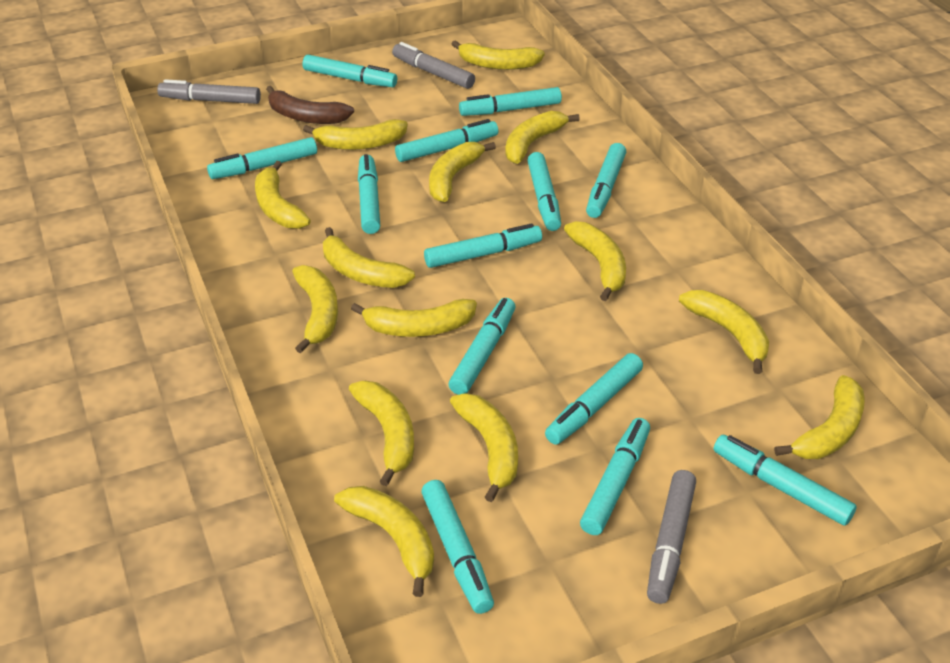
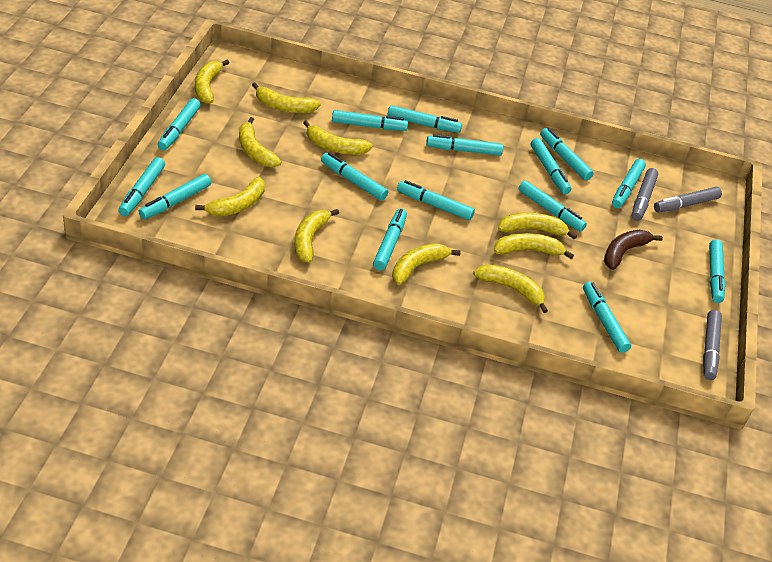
turquoise marker: [207,137,317,179] [302,55,397,87] [358,154,380,234] [395,119,498,162] [421,480,494,614] [424,223,542,268] [448,298,515,395] [459,87,562,116] [527,152,561,231] [545,353,643,445] [580,418,650,535] [586,143,626,218] [713,435,857,526] = 13 -> [119,157,165,216] [139,174,211,219] [158,98,201,150] [321,152,388,200] [332,110,408,131] [373,209,407,271] [387,105,462,133] [397,180,475,220] [426,134,503,156] [519,180,587,232] [531,138,572,194] [540,128,594,181] [583,282,631,353] [612,159,646,208] [709,239,725,303] = 15
yellow banana: [255,161,311,229] [292,265,338,353] [303,119,408,150] [323,227,415,288] [334,486,434,597] [349,381,414,486] [351,299,477,337] [429,142,496,202] [450,393,518,502] [452,40,545,70] [505,111,580,164] [564,221,626,301] [679,290,769,374] [774,375,865,459] = 14 -> [195,60,229,104] [195,177,265,216] [239,117,281,167] [252,82,321,113] [295,209,339,263] [303,120,373,155] [392,243,461,285] [473,264,548,313] [494,233,574,259] [498,212,577,239] = 10

